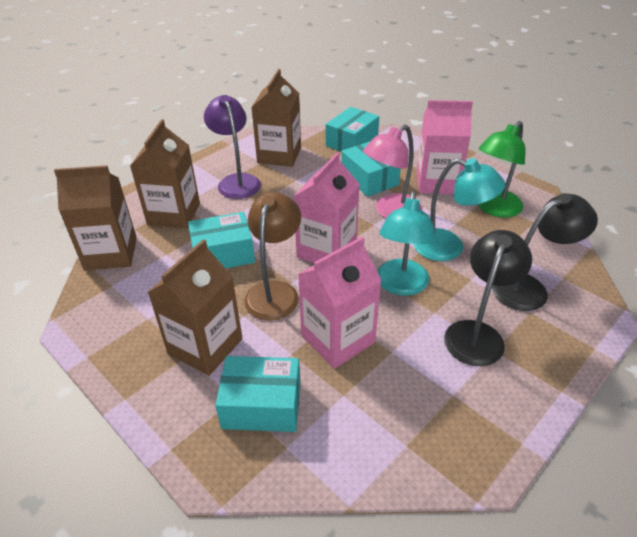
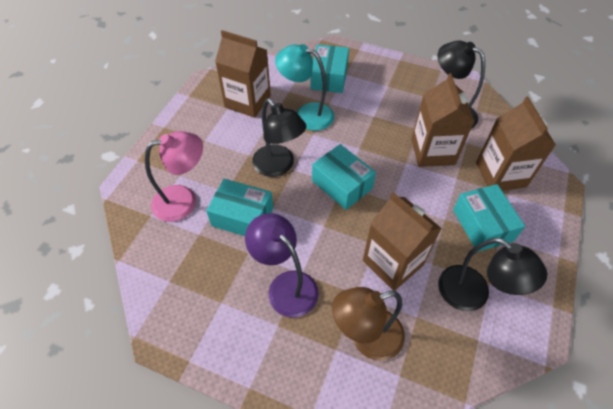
black lamp: [444,230,532,366] [492,193,598,311] = 2 -> [252,99,307,177] [437,41,485,129] [438,238,547,311] = 3
green lamp: [478,121,526,218] = 1 -> none = 0
pink carton: [293,152,360,263] [298,237,381,369] [417,100,473,194] = 3 -> none = 0
turquoise lamp: [377,191,436,296] [414,158,505,261] = 2 -> [275,44,334,131] = 1

